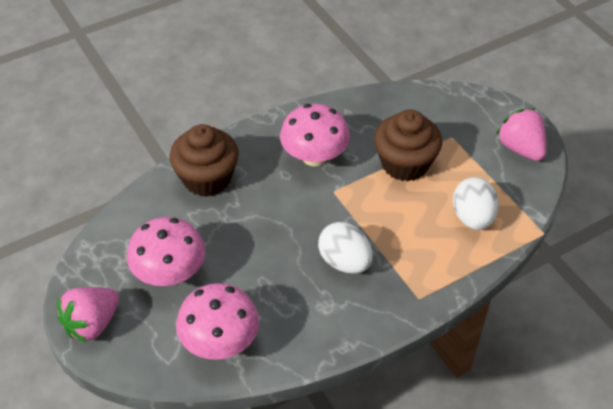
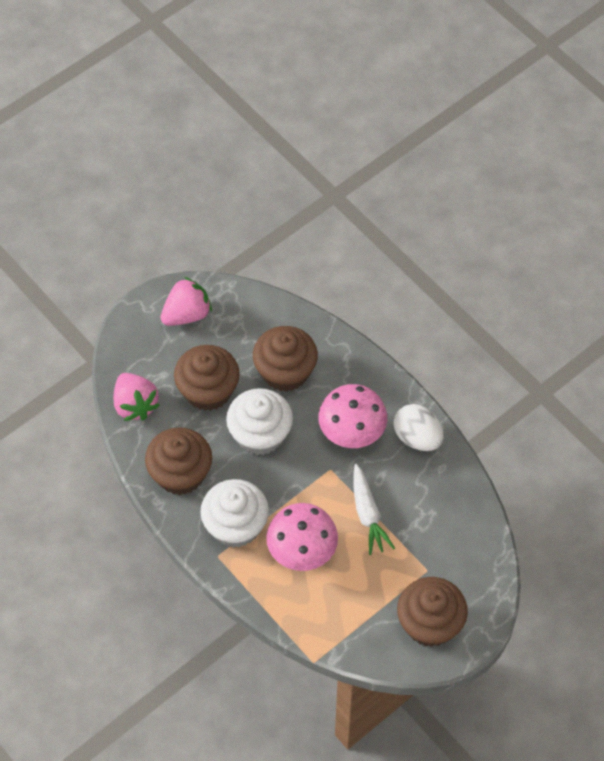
brown cupcake: [170,124,239,197] [374,110,442,181] = 2 -> [145,427,212,495] [174,345,240,411] [253,326,318,392] [397,577,468,647] = 4
pink mushroom: [127,217,205,286] [176,283,259,360] [280,104,350,166] = 3 -> [266,503,338,571] [318,384,387,448] = 2
white carrot: none = 0 -> [353,464,395,555] = 1
white cupcake: none = 0 -> [200,479,269,548] [226,388,293,455] = 2
white egg: [318,222,373,274] [453,177,499,230] = 2 -> [394,404,444,451] = 1

